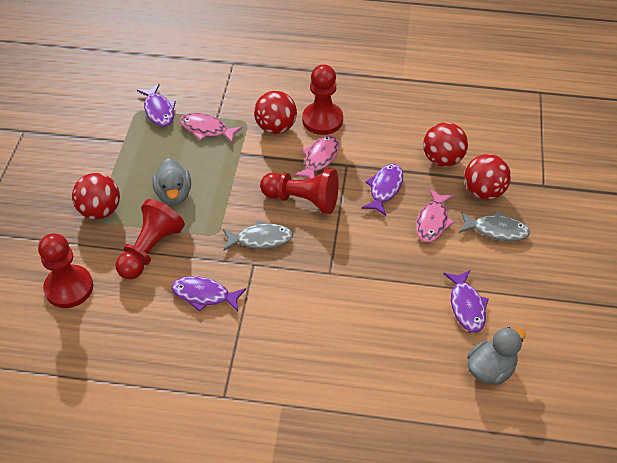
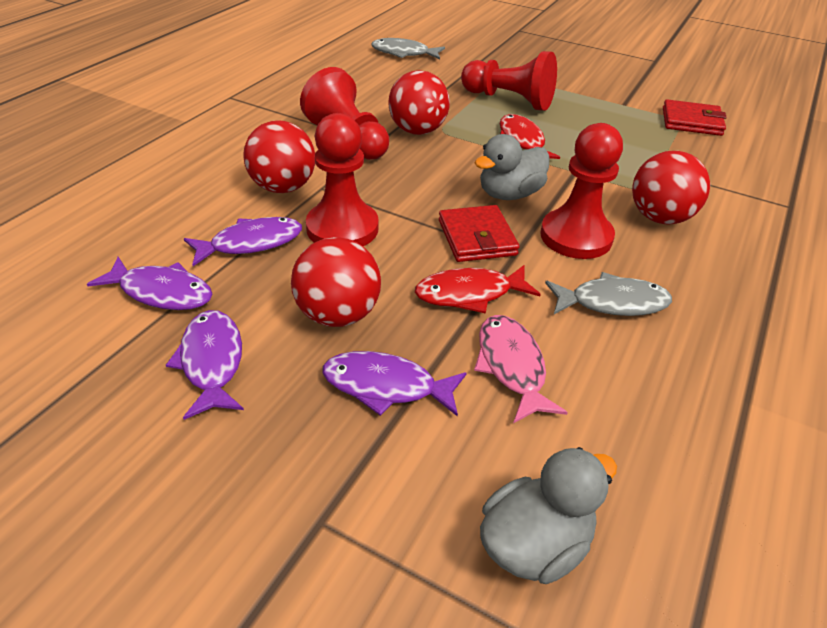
pink fish: [180,113,243,144] [294,135,339,179] [416,189,454,242] = 3 -> [474,315,568,423] = 1
red fish: none = 0 -> [415,265,541,314] [500,114,560,159] = 2
red wallet: none = 0 -> [439,205,520,262] [663,99,727,136] = 2

